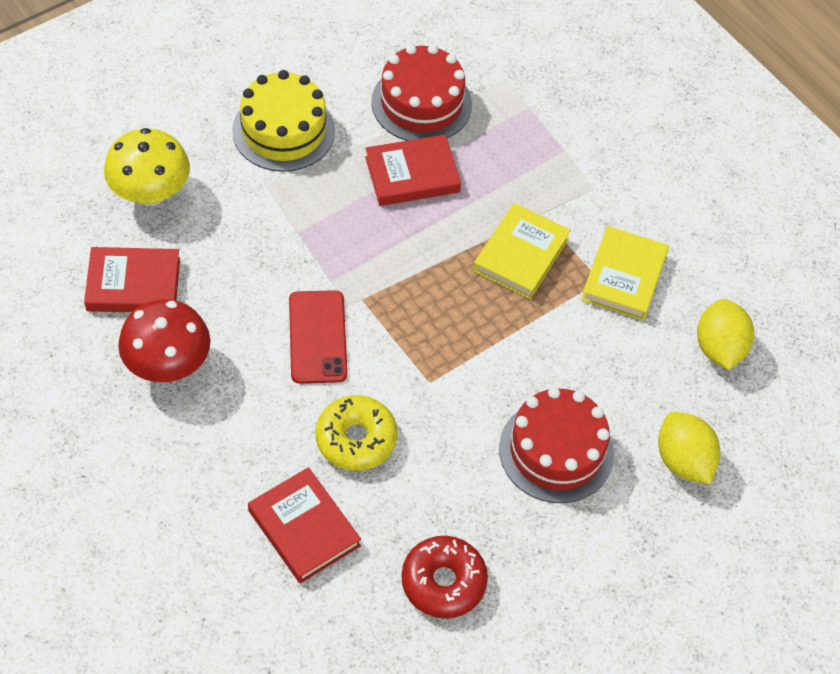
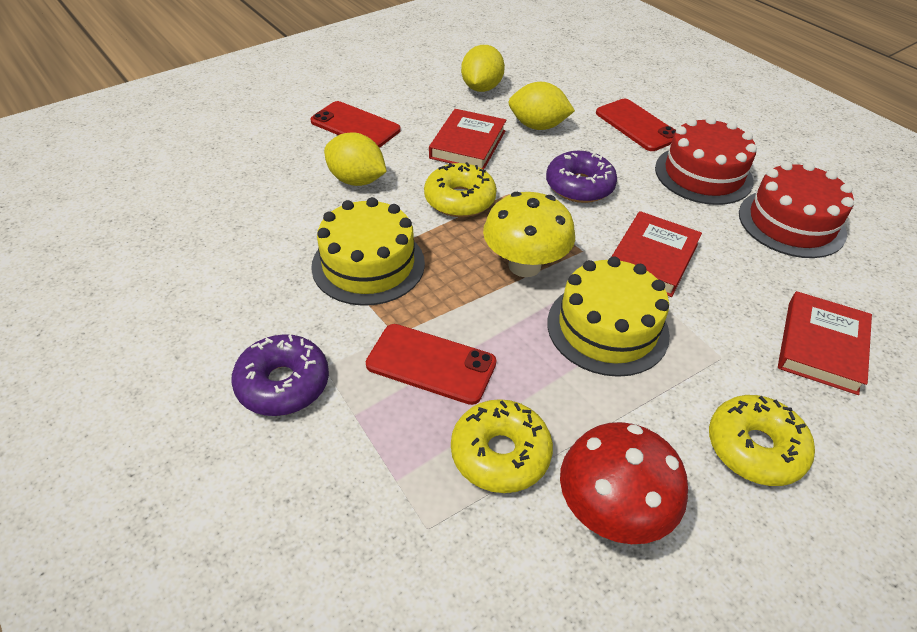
purple donut: none = 0 -> [231,334,329,416] [546,151,617,203] = 2
red donut: [402,536,488,618] = 1 -> none = 0
red phone: [289,290,347,384] = 1 -> [310,101,401,148] [366,324,496,405] [596,99,676,151] = 3
yellow book: [473,203,571,299] [581,226,669,320] = 2 -> none = 0
yellow cake: [232,70,335,172] = 1 -> [311,197,425,306] [547,256,670,377] = 2
yellow donut: [316,395,397,471] = 1 -> [424,162,497,217] [451,399,553,493] [709,395,815,486] = 3
yellow lemon: [658,412,721,484] [697,299,754,370] = 2 -> [324,132,387,186] [461,45,505,92] [508,82,575,130] = 3

